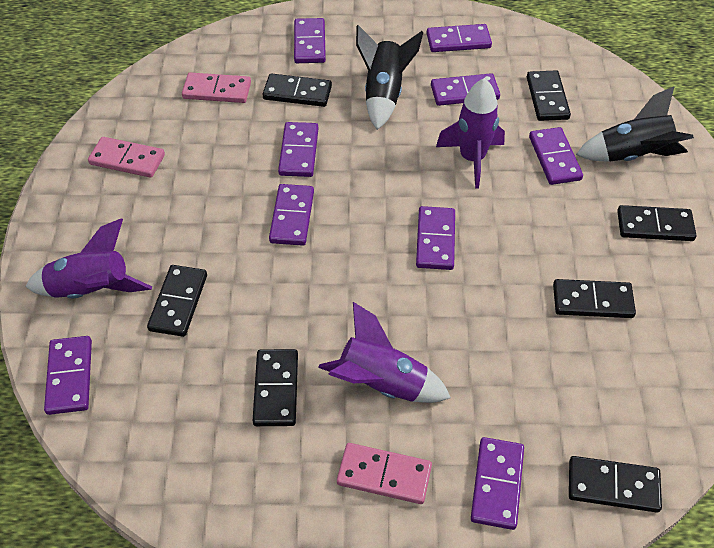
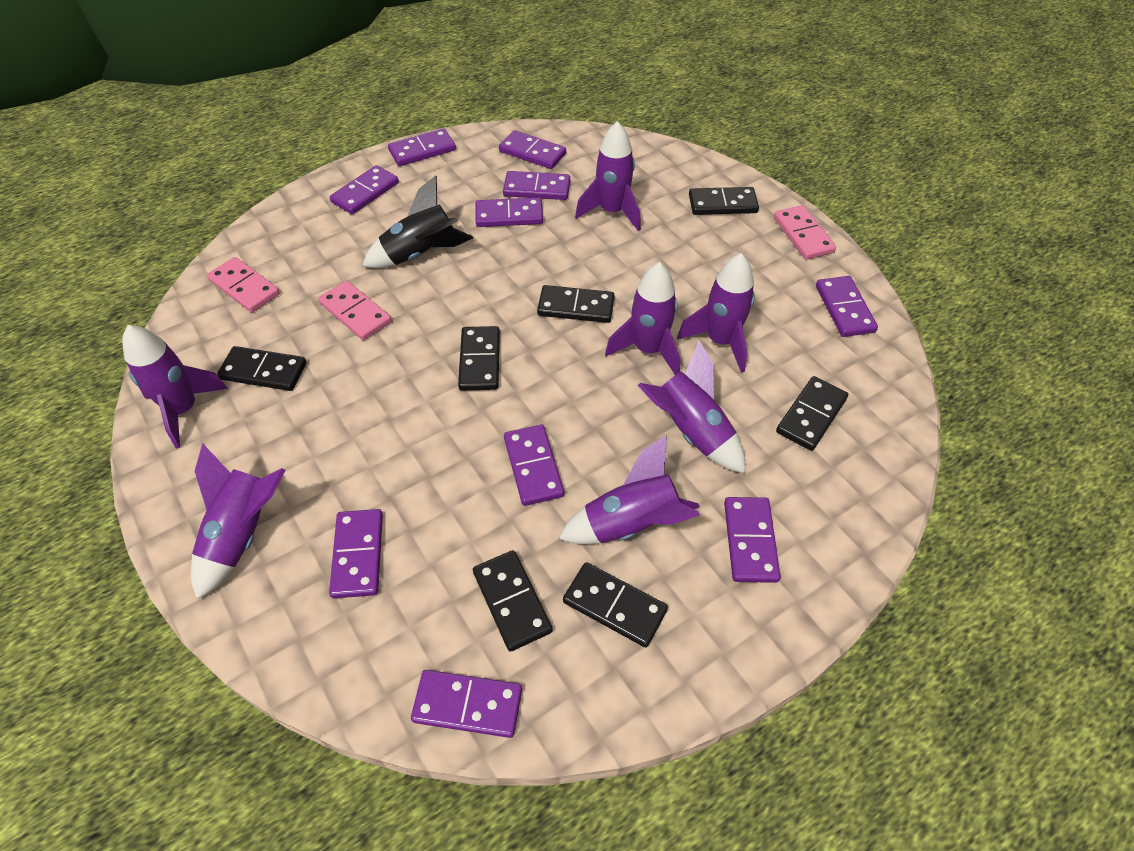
black rocket: [356,25,423,130] [576,86,694,162] = 2 -> [362,176,473,268] = 1
purple domino: [44,336,92,415] [269,184,314,246] [278,122,318,177] [294,18,326,63] [416,206,455,270] [427,24,492,52] [431,73,500,106] [471,437,524,530] [529,127,583,185] = 9 -> [329,509,383,598] [330,165,399,214] [388,129,456,166] [411,670,522,738] [475,197,543,227] [499,130,566,169] [503,171,570,200] [504,425,564,506] [724,497,781,583] [816,276,878,337] = 10
purple rocket: [26,218,152,298] [318,302,451,403] [436,78,505,189] = 3 -> [122,325,228,448] [191,443,285,599] [558,436,700,544] [575,121,641,231] [605,262,680,375] [638,341,745,473] [677,253,755,373] = 7

